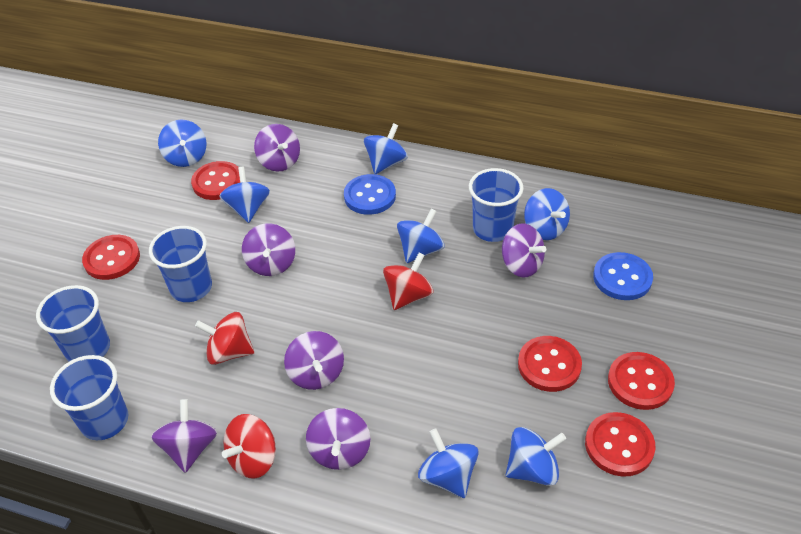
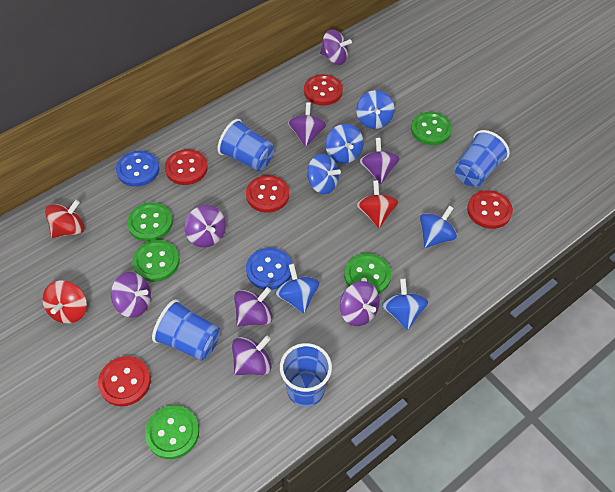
blue spinning top: [158,120,207,167] [220,167,270,223] [364,123,408,174] [397,209,444,263] [418,428,479,498] [506,427,566,486] [524,188,570,240] = 7 -> [275,264,319,313] [307,153,341,194] [326,124,364,164] [356,90,395,129] [382,278,428,330] [420,206,458,248] = 6
green button: none = 0 -> [127,202,173,242] [132,240,180,282] [145,405,199,459] [344,253,391,294] [411,112,452,145] = 5
purple spinning top: [151,399,217,473] [242,223,295,276] [254,124,300,172] [284,331,344,390] [306,408,370,470] [502,224,546,277] = 6 -> [111,272,151,318] [185,205,226,247] [232,336,272,375] [234,287,273,327] [288,102,326,147] [320,29,352,65] [340,281,380,326] [359,138,400,184] = 8

